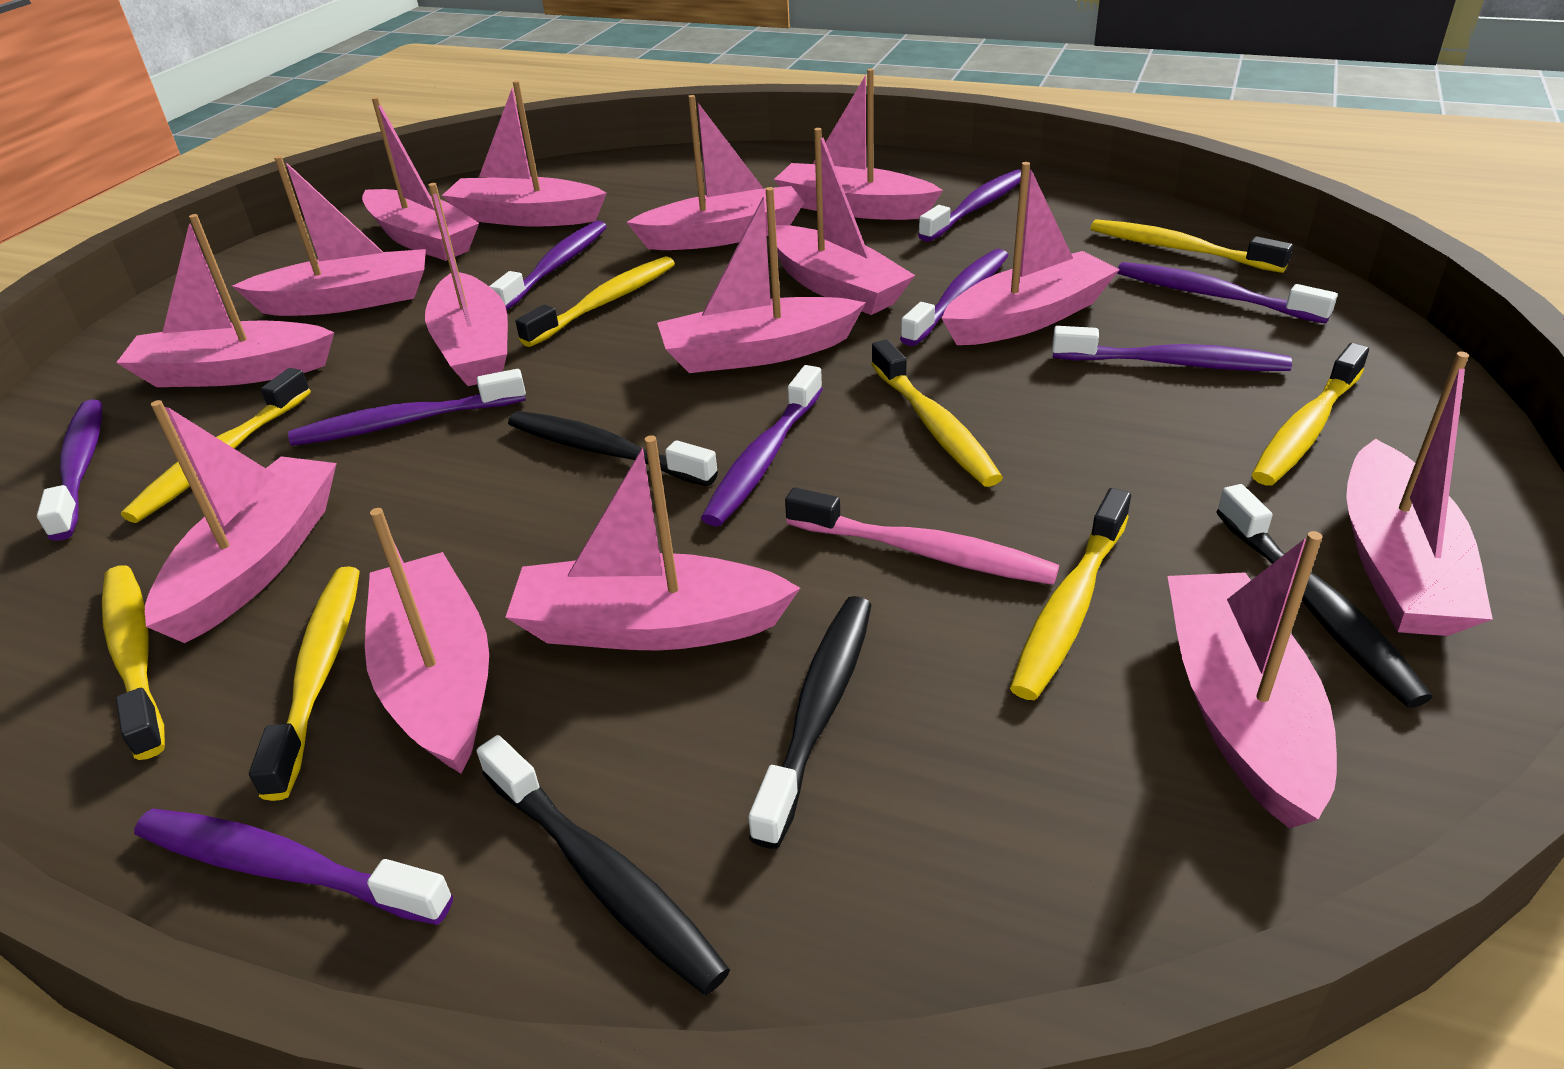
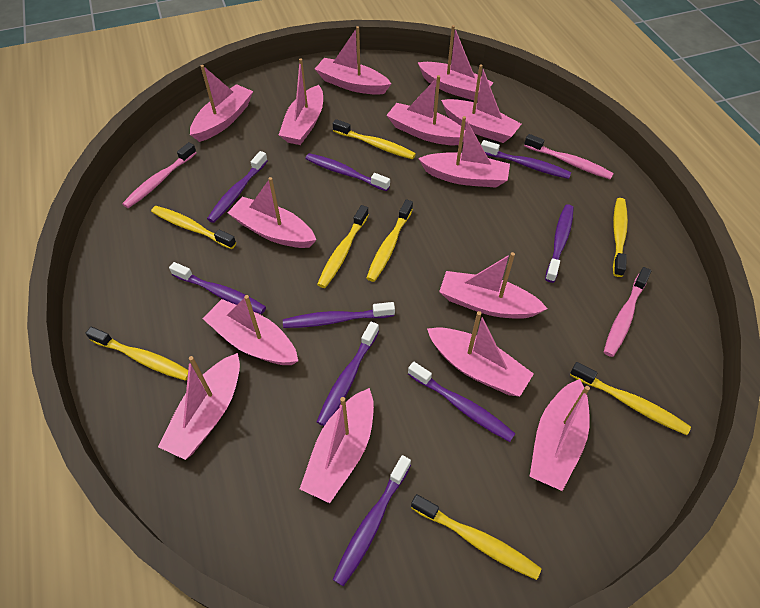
black toothbrush: [477,735,730,995] [508,411,718,486] [748,596,871,849] [1216,484,1433,708] = 4 -> none = 0
pink boat: [116,214,334,387] [145,400,337,643] [232,156,426,316] [362,97,479,261] [365,508,489,774] [425,183,508,386] [442,81,607,226] [506,435,800,650] [627,95,804,250] [657,187,866,373] [774,69,943,220] [776,128,915,315] [942,162,1120,345] [1167,531,1337,829] [1346,352,1493,636] = 15 -> [158,353,240,460] [190,65,253,142] [203,295,298,365] [227,177,316,248] [279,58,323,145] [300,388,374,503] [315,26,391,95] [386,75,465,145] [417,25,493,101] [418,116,510,188] [427,311,534,397] [439,252,548,319] [441,65,521,143] [530,379,590,491] = 14
pink toothbrush: [785,487,1059,585] = 1 -> [122,142,197,208] [524,134,614,179] [604,267,651,357] = 3

